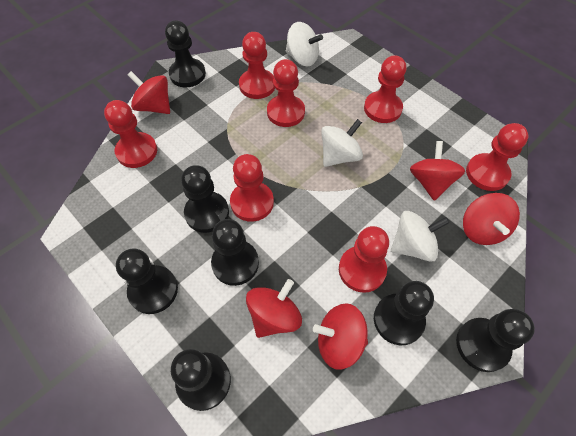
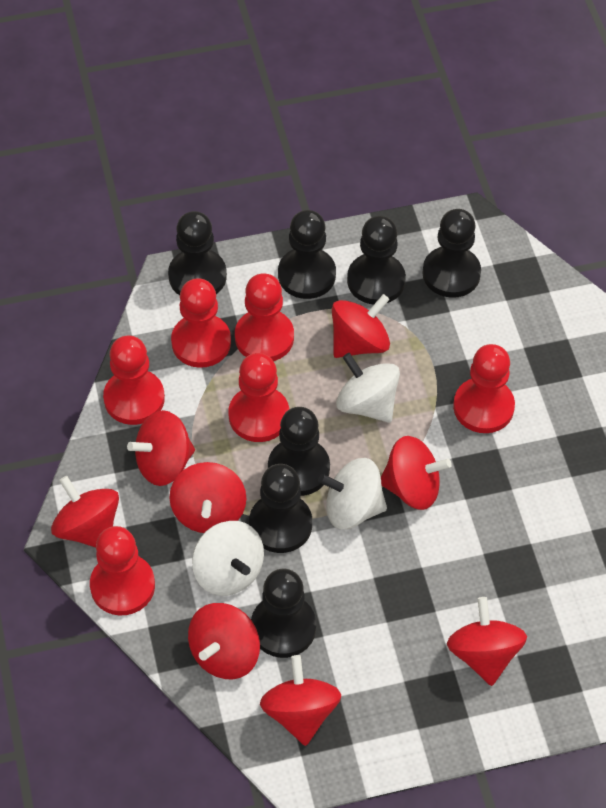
red pawn: [104,100,157,168] [230,154,274,222] [239,32,275,99] [267,59,305,127] [339,226,389,293] [364,55,406,123] [466,123,528,191] = 7 -> [90,526,155,616] [103,336,165,425] [171,278,231,368] [228,353,289,442] [235,273,294,361] [453,344,515,433] = 6
red spinning top: [128,71,170,114] [246,279,302,338] [313,303,368,370] [410,141,465,201] [463,193,520,245] = 5 -> [51,476,119,548] [127,410,195,486] [169,462,246,533] [188,603,260,679] [260,655,341,746] [332,294,390,358] [381,436,452,510] [447,597,527,686] = 8

